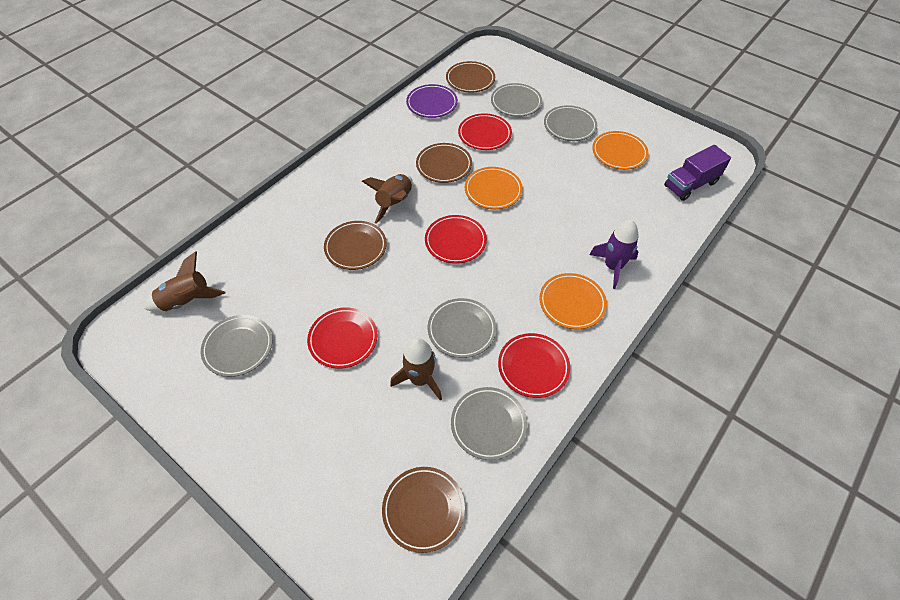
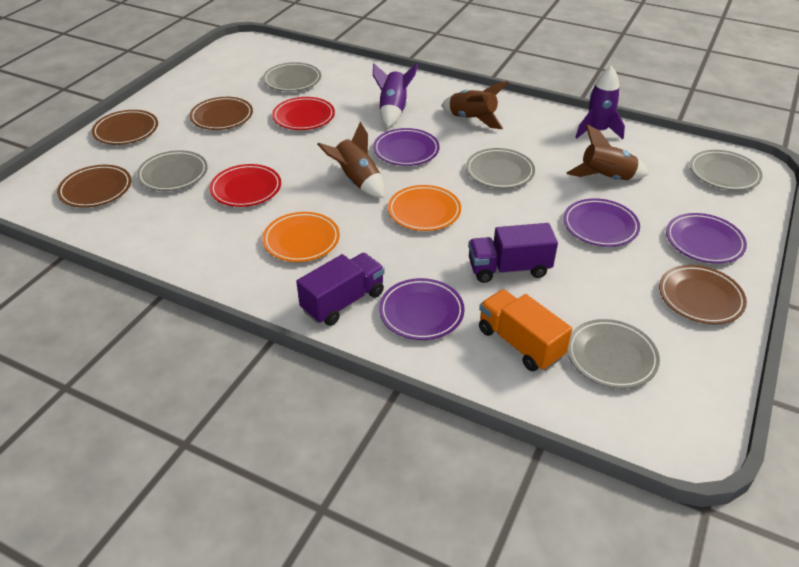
orange plate: [465,167,523,209] [539,273,607,329] [592,131,648,170] = 3 -> [262,212,340,262] [388,185,461,231] = 2
orange truck: none = 0 -> [479,289,572,371] = 1
purple plate: [406,84,458,118] = 1 -> [373,128,440,166] [379,278,465,340] [563,198,640,247] [666,213,747,264] = 4
purple rocket: [589,220,638,289] = 1 -> [373,63,418,128] [575,66,625,139] = 2
purple truck: [664,145,731,201] = 1 -> [296,253,385,326] [468,223,558,283] = 2
red plate: [307,307,377,369] [425,215,487,264] [458,113,512,150] [498,333,570,398] = 4 -> [210,164,281,207] [272,97,335,130] = 2

